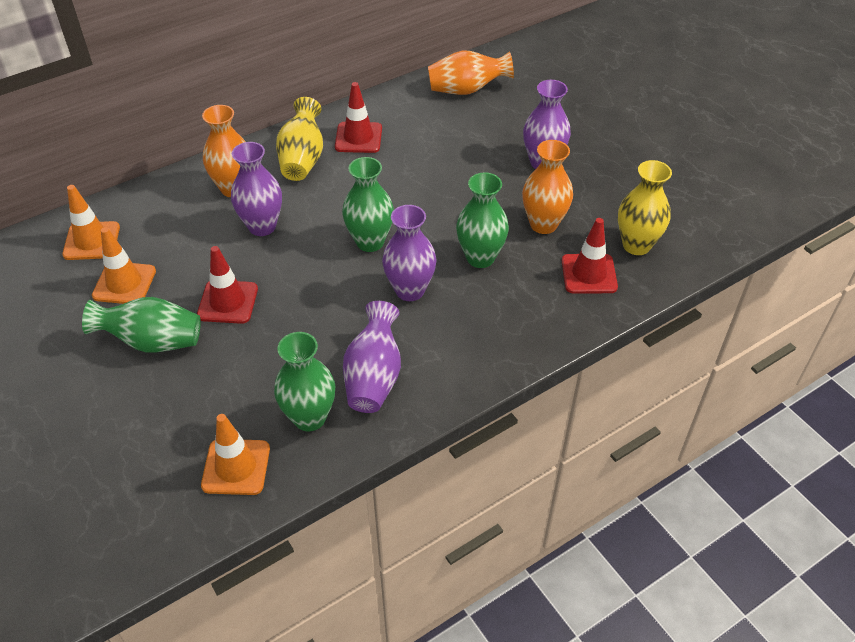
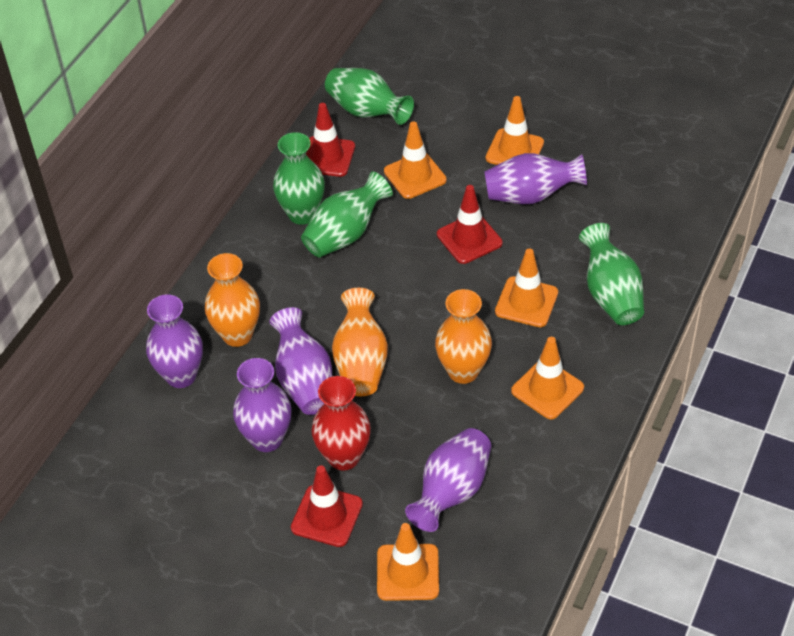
orange traffic cone: [62,185,120,260] [92,227,156,304] [201,414,270,495] = 3 -> [377,523,439,601] [384,121,447,199] [486,96,544,165] [495,249,558,327] [511,337,584,419] = 5
purple vase: [231,142,282,236] [343,301,401,413] [382,205,437,301] [523,80,571,169] = 4 -> [146,294,203,388] [233,358,292,452] [269,307,332,415] [405,428,491,532] [484,153,587,204] = 5
red vase: none = 0 -> [311,376,371,471] = 1
yellow vase: [276,97,323,181] [618,160,672,255] = 2 -> none = 0

